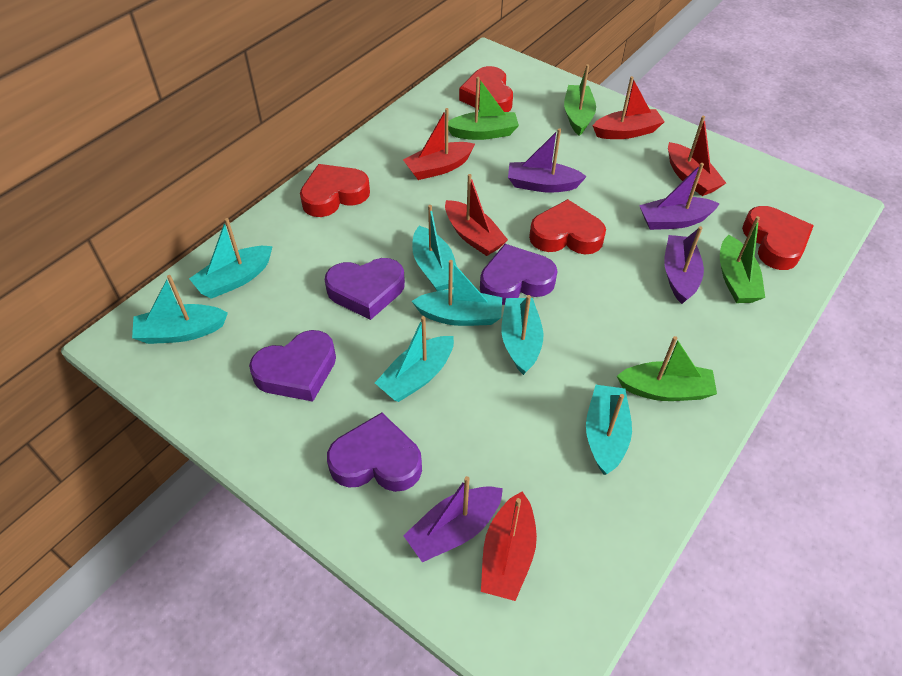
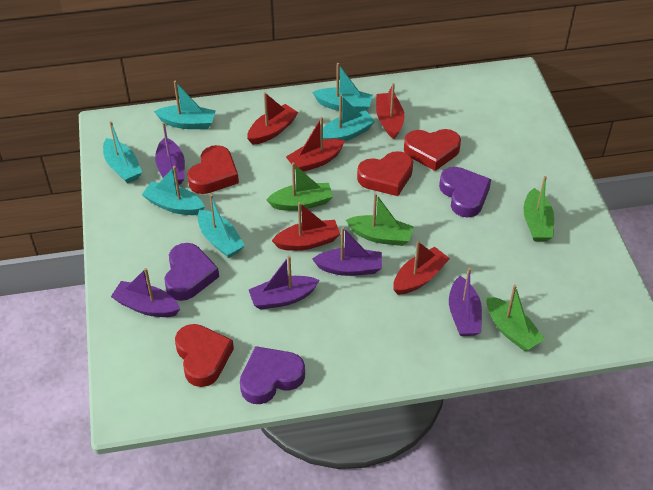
purple boat: [403,476,503,562] [508,128,587,193] [639,163,720,230] [664,226,704,304] = 4 -> [111,268,180,317] [155,122,185,185] [249,255,320,310] [312,227,382,276] [449,268,482,336] = 5
purple heart: [249,330,336,402] [325,258,405,320] [327,413,422,492] [480,244,558,305] = 4 -> [164,243,219,301] [240,346,305,404] [439,167,491,218] = 3
turquoise boat: [132,275,228,344] [189,218,273,299] [375,316,454,402] [411,260,502,326] [412,205,457,291] [502,295,544,375] [586,385,632,475] = 7 -> [103,121,142,184] [142,166,205,215] [154,81,216,129] [198,194,245,258] [312,63,373,112] [323,95,375,141] = 6

